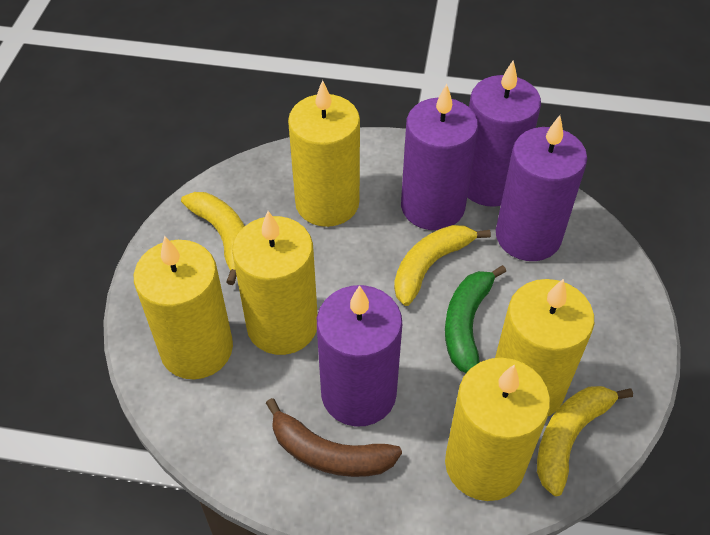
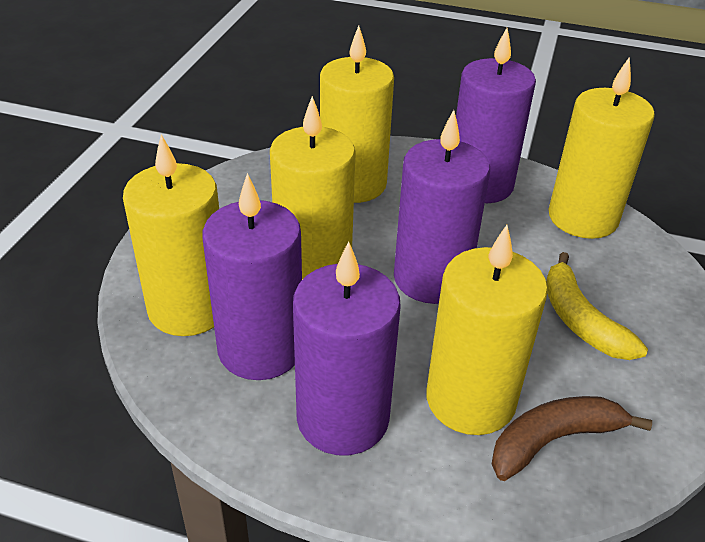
green banana: [445,265,506,373] = 1 -> none = 0
yellow banana: [181,192,245,285] [394,225,491,306] [537,386,633,496] = 3 -> [546,252,648,360] = 1

